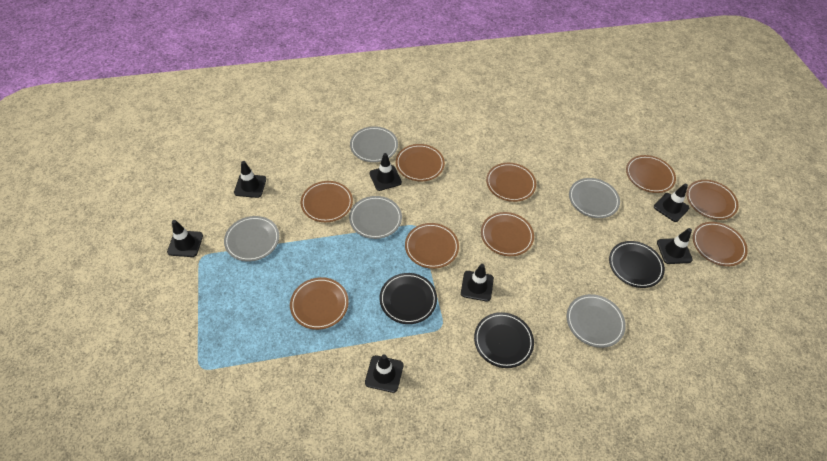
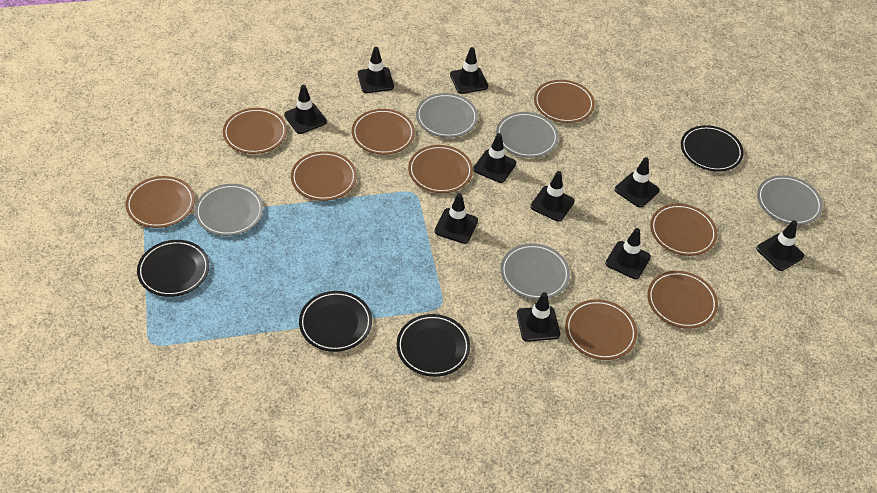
black plate: [380,273,437,324] [474,312,534,368] [609,241,665,288] = 3 -> [137,240,209,297] [299,291,372,352] [397,314,470,377] [681,125,744,172] = 4
black traffic cone: [167,220,203,257] [234,161,266,198] [365,354,403,393] [369,153,402,191] [461,264,494,302] [654,184,689,222] [657,228,693,264] = 7 -> [284,85,327,134] [358,47,394,93] [434,193,478,244] [450,47,488,94] [473,133,516,183] [517,292,560,342] [530,171,575,222] [605,228,651,279] [615,157,660,208] [756,220,804,271] = 10

